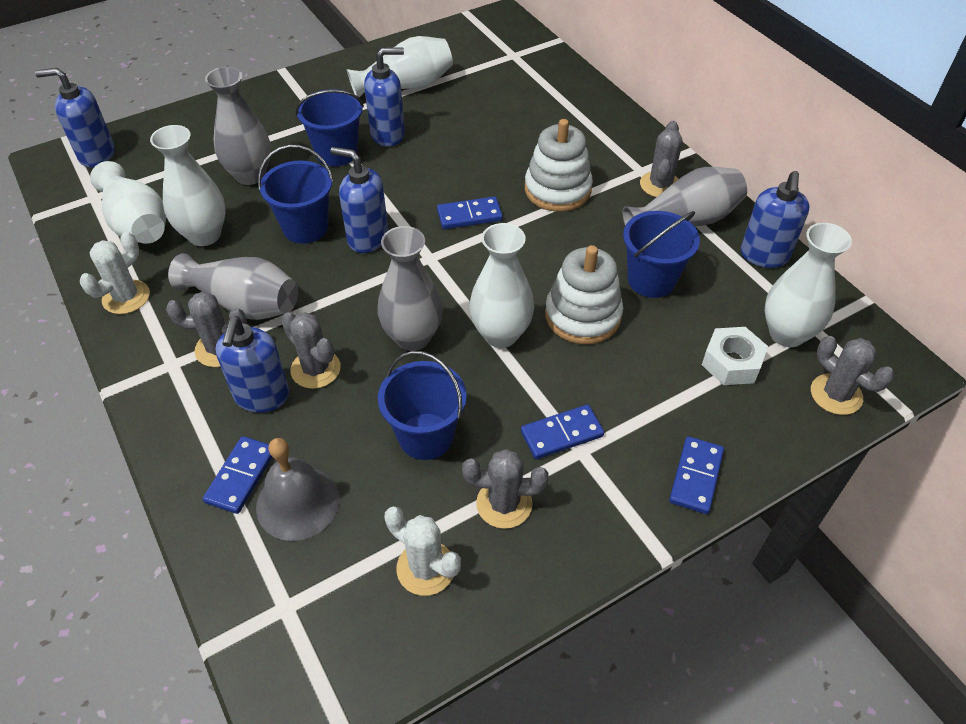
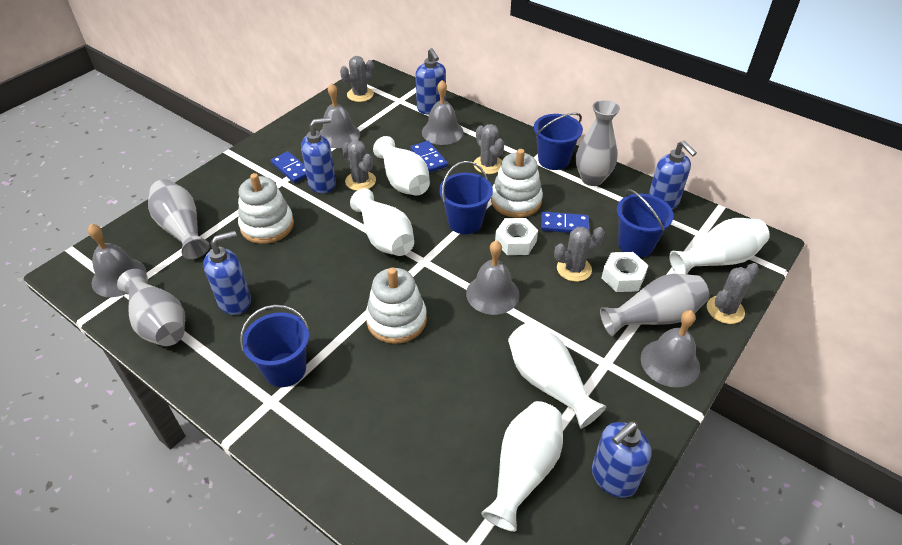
blue domino: [203,436,272,514] [437,197,503,229] [521,404,604,459] [669,436,724,514] = 4 -> [271,151,307,183] [411,141,448,173] [541,212,589,233] = 3
grey bell: [256,438,339,541] = 1 -> [88,224,146,297] [320,83,360,148] [422,80,464,145] [466,240,519,315] [641,310,700,388] = 5
white cactus: [80,232,150,314] [384,506,461,596] = 2 -> none = 0
white nut: [702,327,768,385] = 1 -> [495,218,538,255] [602,252,648,292] = 2
white stacking toy: [525,119,593,212] [545,245,623,344] = 2 -> [238,173,294,244] [366,267,427,344] [491,149,543,218] = 3

